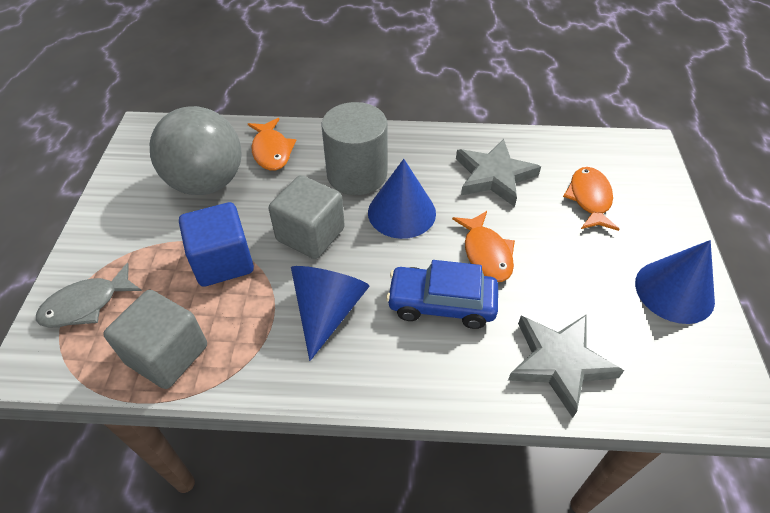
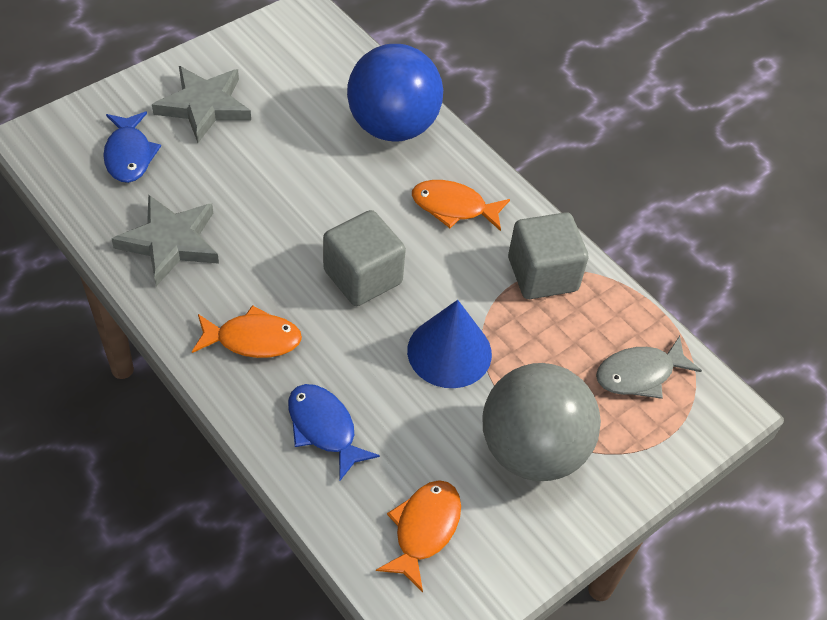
blue ball: none = 0 -> [347,44,443,142] = 1
blue car: [386,260,498,329] = 1 -> none = 0
blue cone: [291,266,369,361] [368,159,436,239] [635,240,715,324] = 3 -> [407,300,492,388] = 1
blue cube: [179,202,254,287] = 1 -> none = 0
blue fish: none = 0 -> [103,112,161,183] [288,384,380,481] = 2
grey cylinder: [321,102,388,195] = 1 -> none = 0

